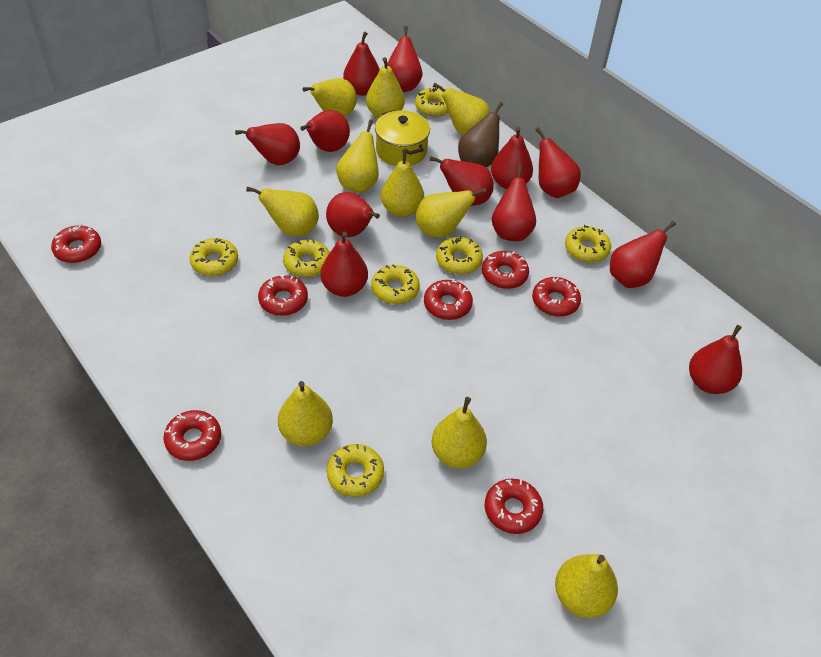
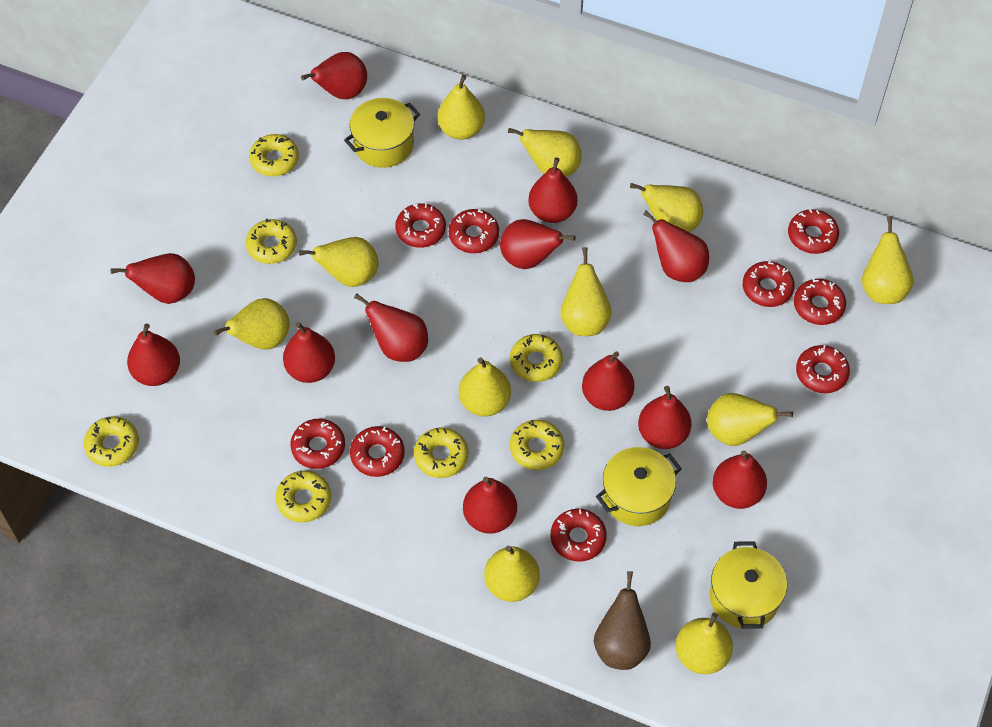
red donut: [51,224,101,263] [163,410,221,461] [258,275,308,316] [424,279,473,320] [482,251,529,289] [485,479,543,534] [532,277,581,317] = 7 -> [291,419,345,469] [350,426,405,477] [395,203,446,248] [449,208,499,253] [550,509,607,562] [743,260,795,307] [788,209,839,254] [794,278,846,325] [796,345,850,393] = 9
yellow pear: [246,186,319,236] [278,381,333,446] [302,78,357,117] [336,120,379,193] [366,57,405,118] [381,149,424,217] [416,188,487,237] [432,397,487,468] [433,83,490,135] [555,554,618,618] = 10 -> [214,298,290,350] [299,237,379,287] [437,75,485,140] [459,358,511,416] [484,546,540,602] [508,128,582,176] [560,247,612,336] [630,183,703,232] [676,613,733,674] [707,393,793,446] [862,216,913,304] = 11
yellow pot: [375,110,430,166] = 1 -> [344,98,420,168] [596,447,682,526] [710,541,787,629] = 3

